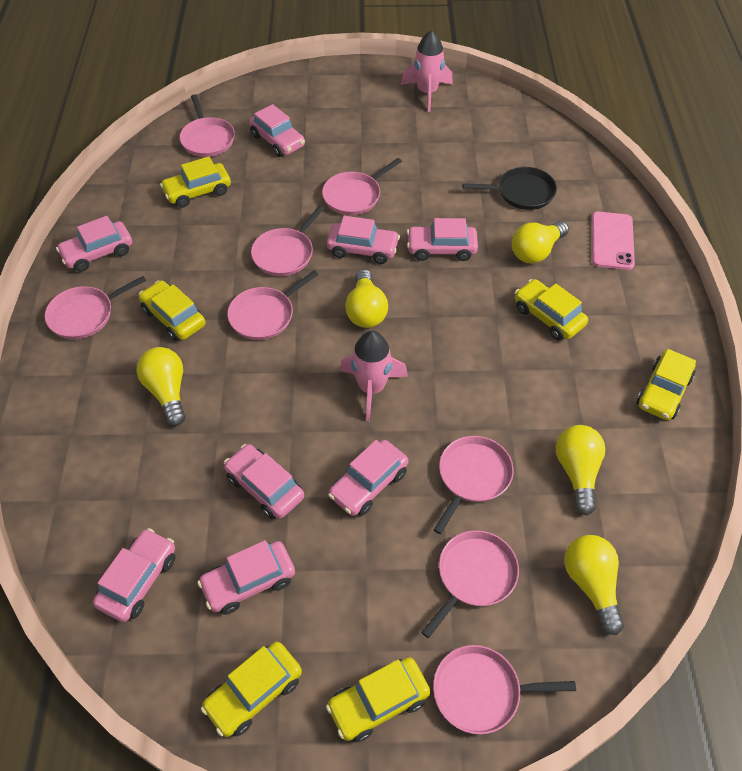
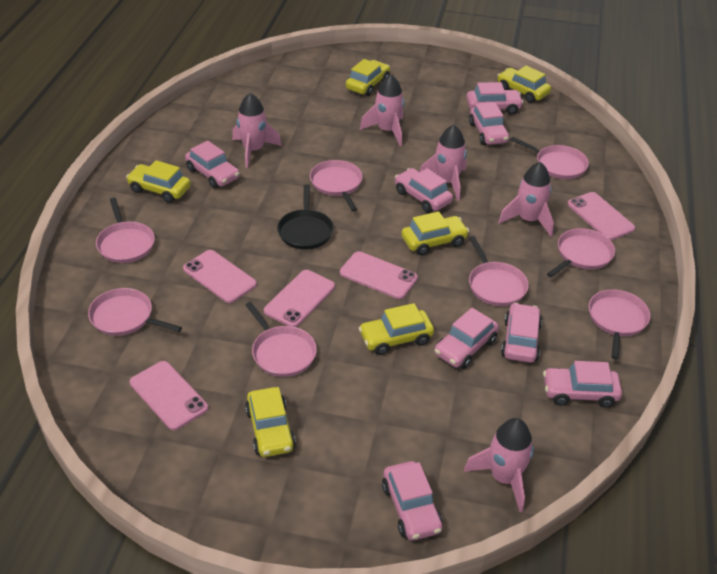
pink phone: [592,212,635,270] = 1 -> [130,361,208,430] [183,250,257,303] [264,270,335,327] [340,251,418,299] [568,192,635,240] = 5
pink rocket: [340,331,408,421] [401,30,453,112] = 2 -> [232,93,282,168] [360,74,404,146] [419,125,467,201] [464,418,534,512] [498,162,554,237] = 5
yellow light bulb: [137,347,185,426] [345,269,388,328] [512,221,569,263] [556,425,606,515] [564,535,624,635] = 5 -> none = 0

